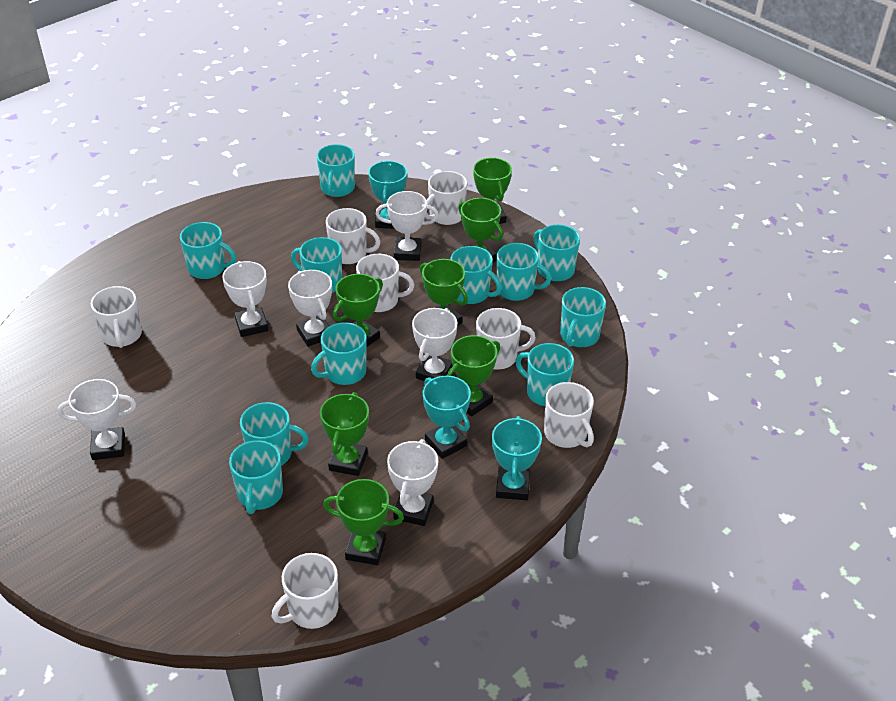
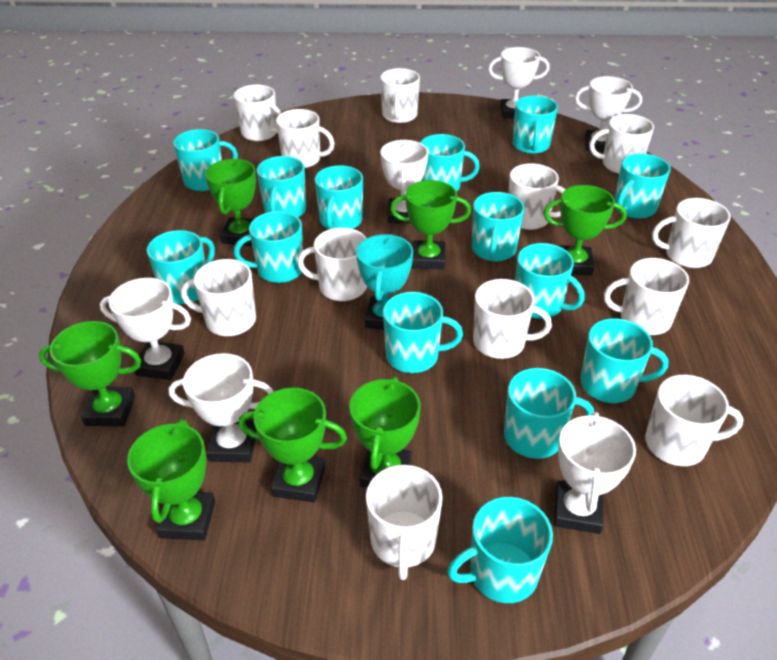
turquoise mug: [180,222,236,279] [229,440,283,514] [240,402,309,466] [291,237,342,293] [311,322,366,385] [317,144,355,197] [450,246,502,304] [497,243,552,301] [515,343,574,406] [534,224,580,281] [560,287,606,347] = 11 -> [147,230,215,304] [173,129,238,191] [234,211,304,283] [257,156,306,217] [315,165,363,229] [383,292,463,373] [420,134,480,191] [447,497,553,603] [472,192,525,261] [504,368,594,459] [513,96,558,154] [515,243,585,319] [580,318,668,403] [615,154,671,219] = 14
turquoise trophy: [368,161,407,229] [423,376,471,459] [492,416,542,500] = 3 -> [356,234,413,330] = 1
white mug: [91,286,142,348] [272,553,338,629] [326,208,380,264] [356,254,414,312] [425,171,467,225] [476,308,536,369] [544,382,594,448] = 7 -> [181,259,256,336] [234,85,281,141] [276,109,335,168] [297,228,367,301] [366,465,443,580] [380,68,420,123] [473,279,552,359] [508,164,565,230] [589,114,654,174] [604,258,689,335] [645,375,743,466] [652,198,731,268] = 12

